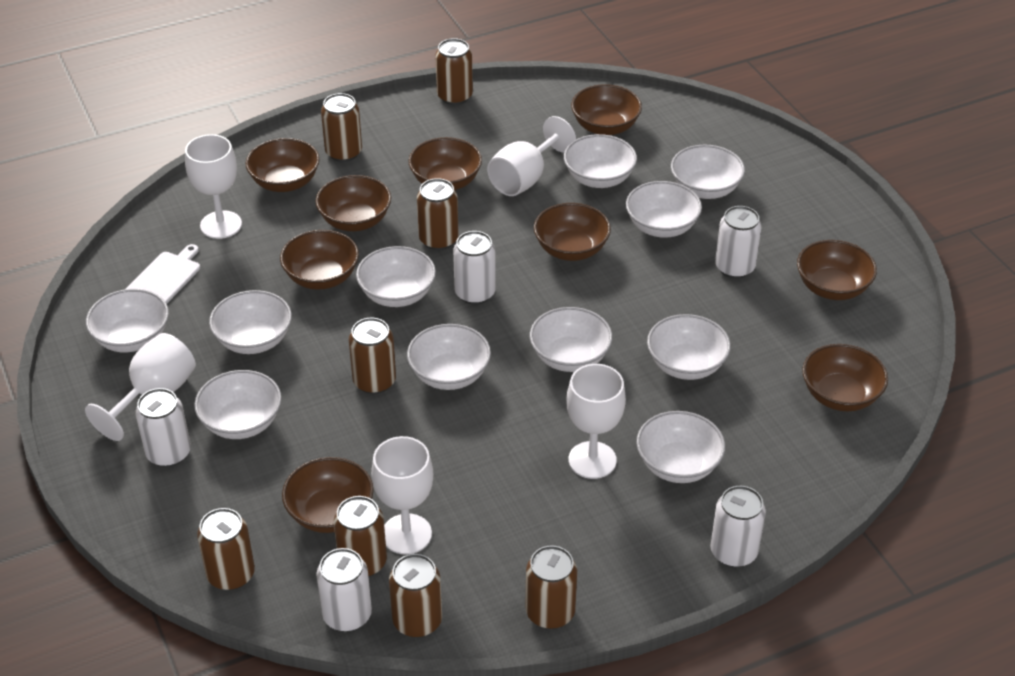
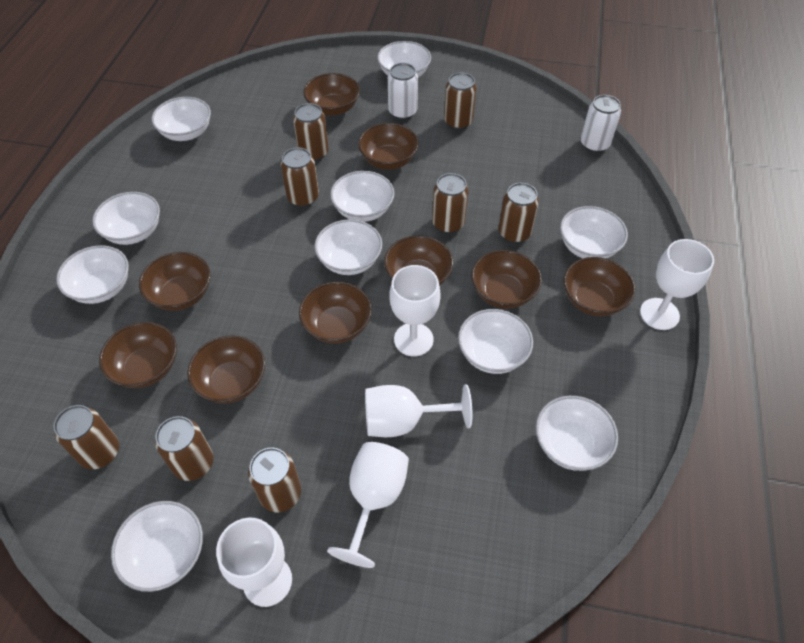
white bowl: [86,289,169,352] [194,370,281,439] [209,290,292,354] [356,246,436,307] [407,324,491,390] [530,307,612,372] [564,134,637,188] [626,181,702,238] [636,411,725,483] [647,314,731,380] [671,145,745,199] = 11 -> [56,245,129,304] [92,192,160,245] [111,501,203,592] [152,97,211,141] [314,219,382,275] [330,171,394,222] [377,41,431,77] [458,309,533,374] [536,396,618,471] [560,206,628,259] = 10
white can: [135,388,191,467] [316,548,372,632] [453,231,496,304] [710,486,766,567] [715,206,762,279] = 5 -> [388,63,418,120] [581,95,621,153] = 2
white cutting board: [126,244,200,304] = 1 -> none = 0

